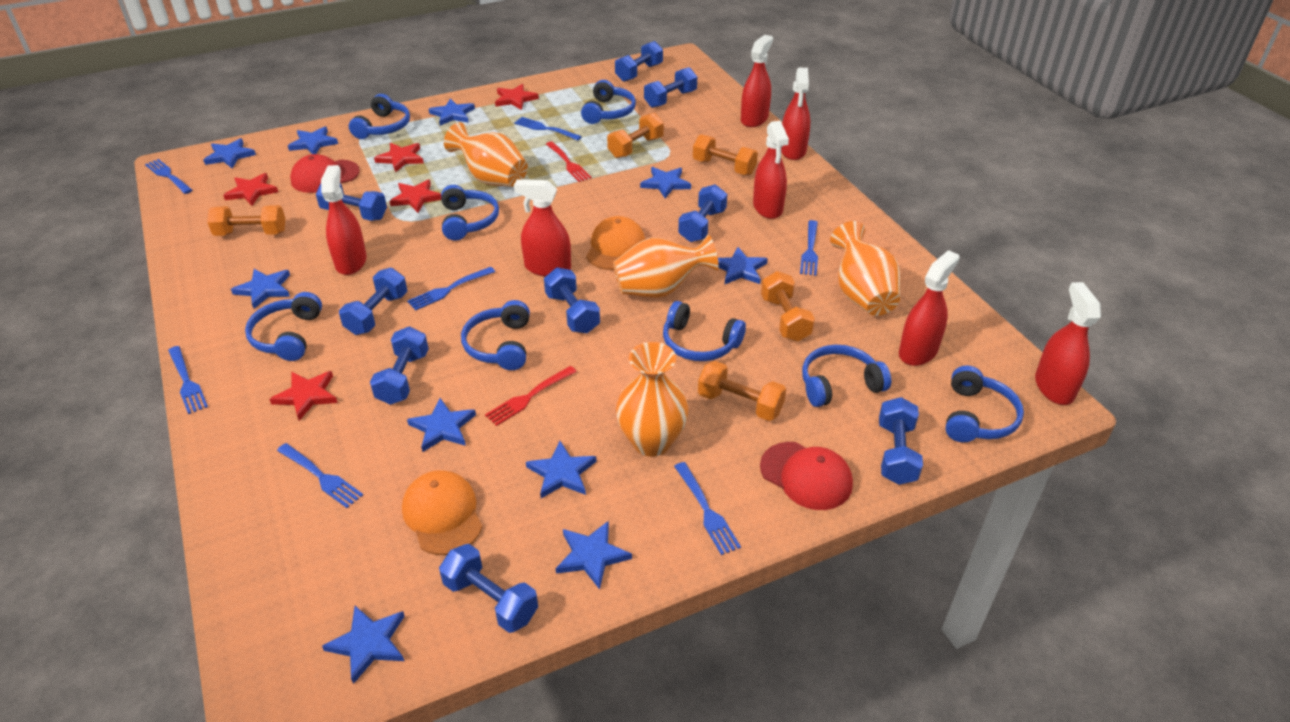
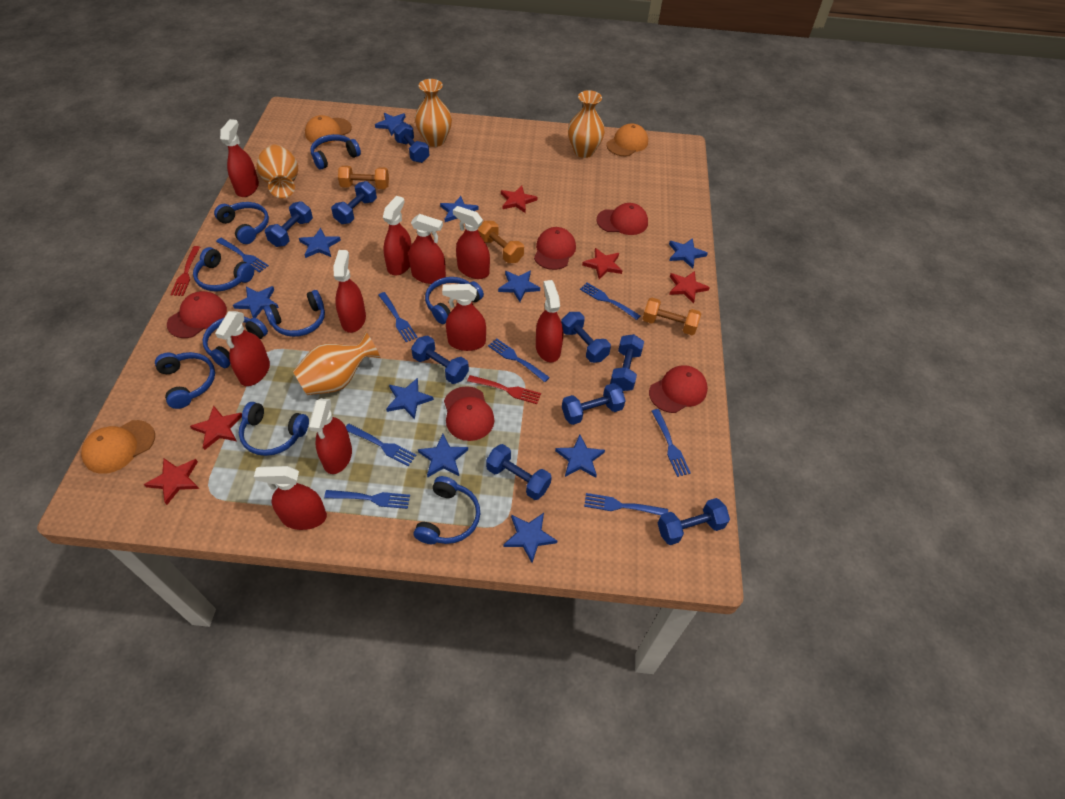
blue fork: [145,159,192,194] [168,346,208,414] [277,443,363,508] [407,267,495,311] [514,117,582,141] [674,462,741,555] [800,220,818,276] = 7 -> [216,238,269,273] [324,490,410,509] [345,424,417,466] [379,292,418,342] [488,338,550,382] [580,283,640,320] [584,493,668,516] [652,409,691,477] = 8
blue headphones: [245,292,322,361] [349,94,410,139] [441,185,499,240] [461,300,530,370] [581,80,636,124] [663,301,746,361] [802,345,891,407] [945,365,1024,442] = 8 -> [155,352,215,409] [193,247,254,292] [203,317,268,368] [214,202,269,244] [239,402,309,456] [264,290,325,337] [310,134,361,170] [414,476,480,544] [425,277,484,324] = 9
orange cap: [402,470,482,555] [586,216,645,270] = 2 -> [81,420,155,474] [305,115,352,144] [606,124,648,156] = 3
orange dumbbell: [207,205,285,236] [607,113,664,158] [693,134,758,175] [698,361,786,421] [761,271,815,341] = 5 -> [338,166,389,189] [478,221,524,263] [643,298,701,335] = 3
red cap: [290,154,360,193] [760,442,853,510] = 2 -> [167,291,227,338] [444,386,494,441] [534,227,576,270] [597,203,648,235] [649,365,708,413] = 5
red spray bottle: [321,165,367,275] [514,179,571,277] [741,35,773,127] [753,121,789,219] [781,68,810,160] [899,250,960,366] [1035,282,1101,405] = 7 -> [215,311,270,386] [220,119,259,197] [254,466,327,530] [308,398,352,474] [334,250,366,333] [383,196,412,276] [409,214,446,284] [442,284,486,351] [453,206,490,279] [536,280,563,362] = 10

